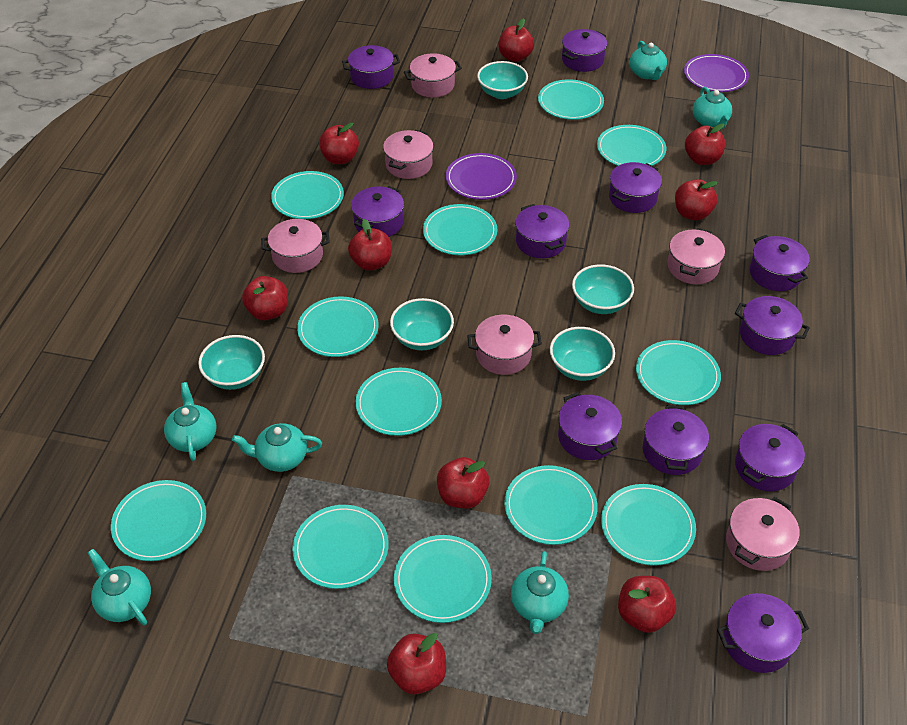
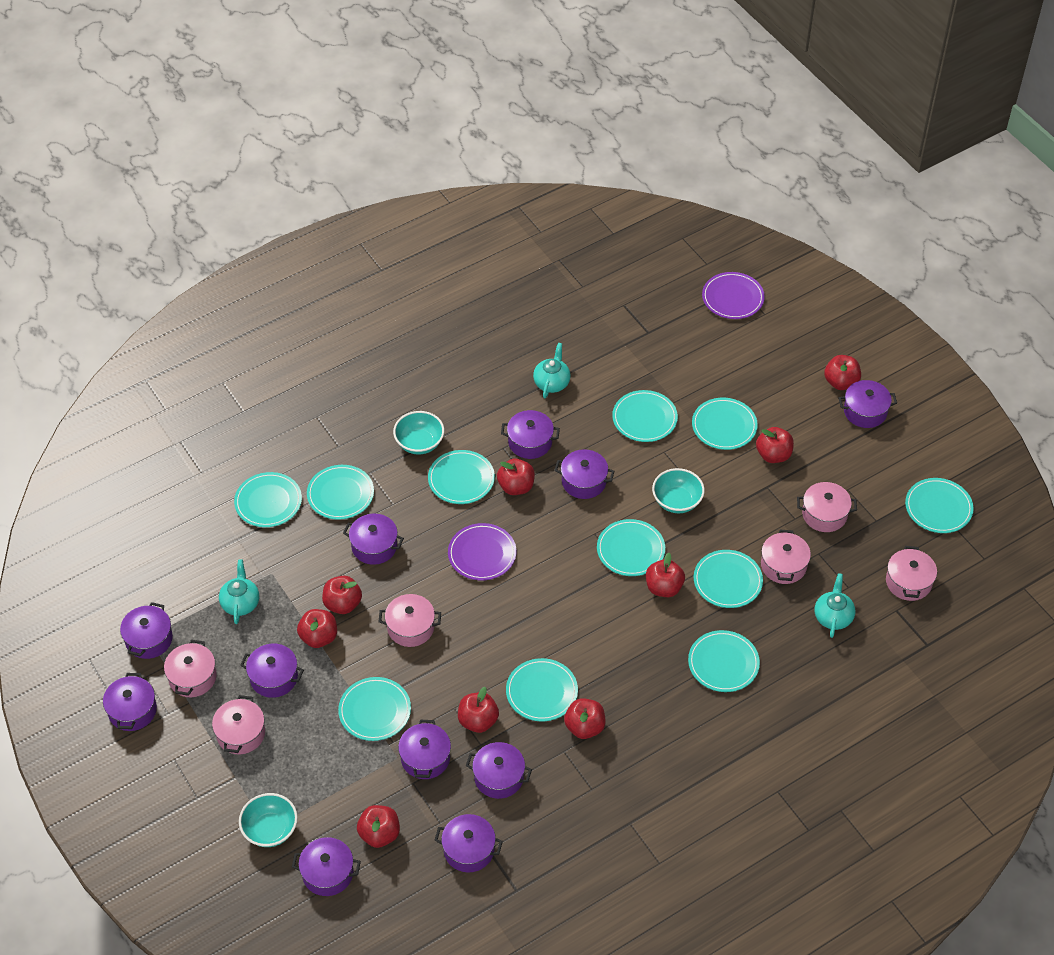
turquoise bowl: [198,335,265,390] [390,298,454,350] [477,61,528,99] [550,327,615,381] [572,264,634,314] = 5 -> [239,793,298,847] [393,411,444,455] [652,468,705,513] = 3
turquoise plate: [111,480,206,561] [271,171,344,219] [293,505,389,589] [297,296,379,357] [356,368,442,436] [394,535,492,623] [423,204,497,255] [504,465,598,545] [538,79,604,120] [597,125,666,166] [601,484,696,566] [636,340,721,405] = 12 -> [234,472,302,527] [307,465,374,520] [338,677,411,741] [428,450,495,504] [506,658,578,721] [597,519,665,576] [612,390,678,442] [688,630,760,692] [692,398,758,450] [694,550,763,608] [905,478,974,533] = 11
turquoise teapot: [87,549,151,625] [164,382,216,461] [232,423,322,472] [511,551,569,634] [630,41,667,80] [693,87,732,129] = 6 -> [219,560,259,624] [533,343,571,398] [815,573,855,638] = 3

